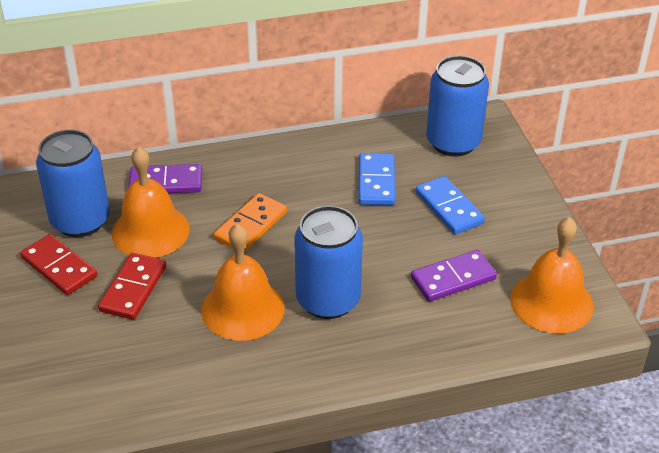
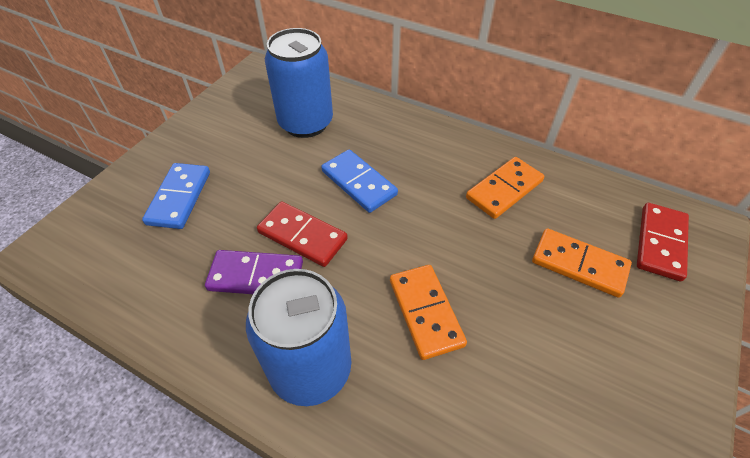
blue can: [36,130,110,237] [294,206,363,319] [426,55,489,157] = 3 -> [246,269,351,406] [265,28,333,138] = 2
orange bell: [112,146,190,258] [201,224,285,341] [510,217,594,334] = 3 -> none = 0
orange domino: [214,193,287,252] = 1 -> [390,265,467,360] [466,157,544,219] [532,228,632,298] = 3
purple domino: [128,164,202,193] [411,250,497,302] = 2 -> [205,250,303,294] = 1

